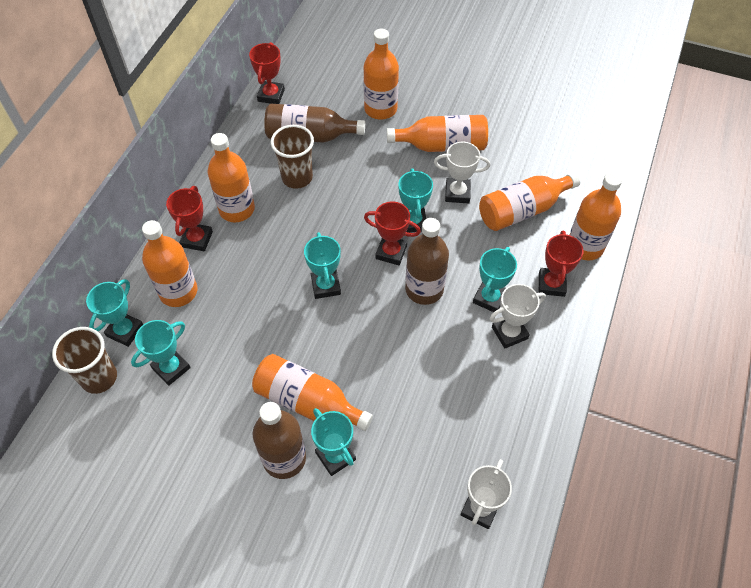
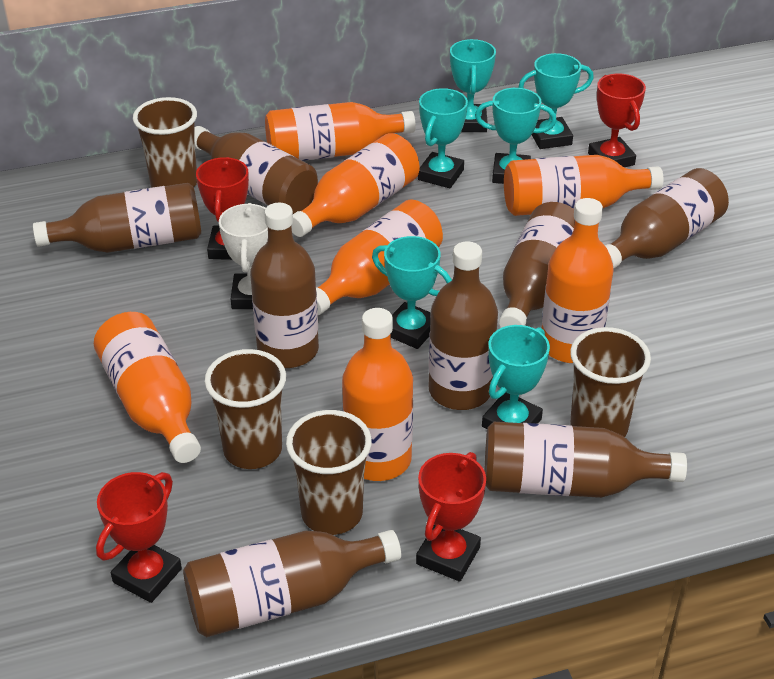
brown bottle: [253,402,306,479] [264,103,365,143] [405,218,449,305] = 3 -> [33,183,201,253] [183,530,401,637] [194,126,318,214] [250,203,319,368] [429,241,498,410] [485,422,687,498] [499,202,575,328] [605,168,729,269] = 8
brown cup: [52,327,117,394] [271,125,314,189] = 2 -> [133,97,197,188] [205,349,286,469] [286,410,372,535] [570,327,651,437] = 4
white trophy: [434,142,490,203] [461,459,512,529] [490,284,546,349] = 3 -> [219,203,268,309] = 1

